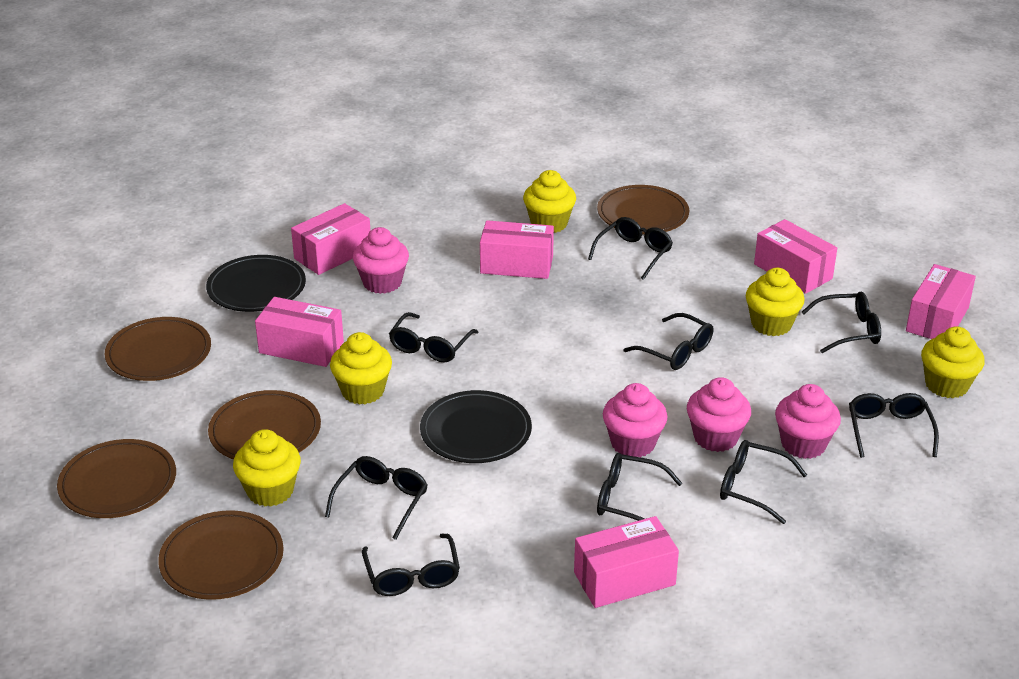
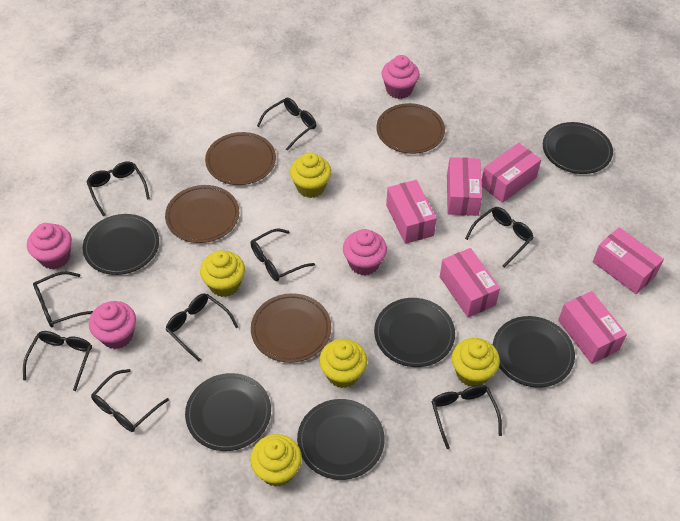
black plate: [206,255,306,312] [420,390,532,463] = 2 -> [83,214,159,275] [185,373,271,451] [297,399,385,480] [374,298,455,367] [493,316,575,388] [543,122,613,174] = 6
brown plate: [57,439,176,518] [105,317,211,381] [158,510,284,600] [208,390,321,460] [597,185,689,234] = 5 -> [165,185,239,243] [205,132,276,185] [251,293,331,363] [376,103,445,154] = 4

